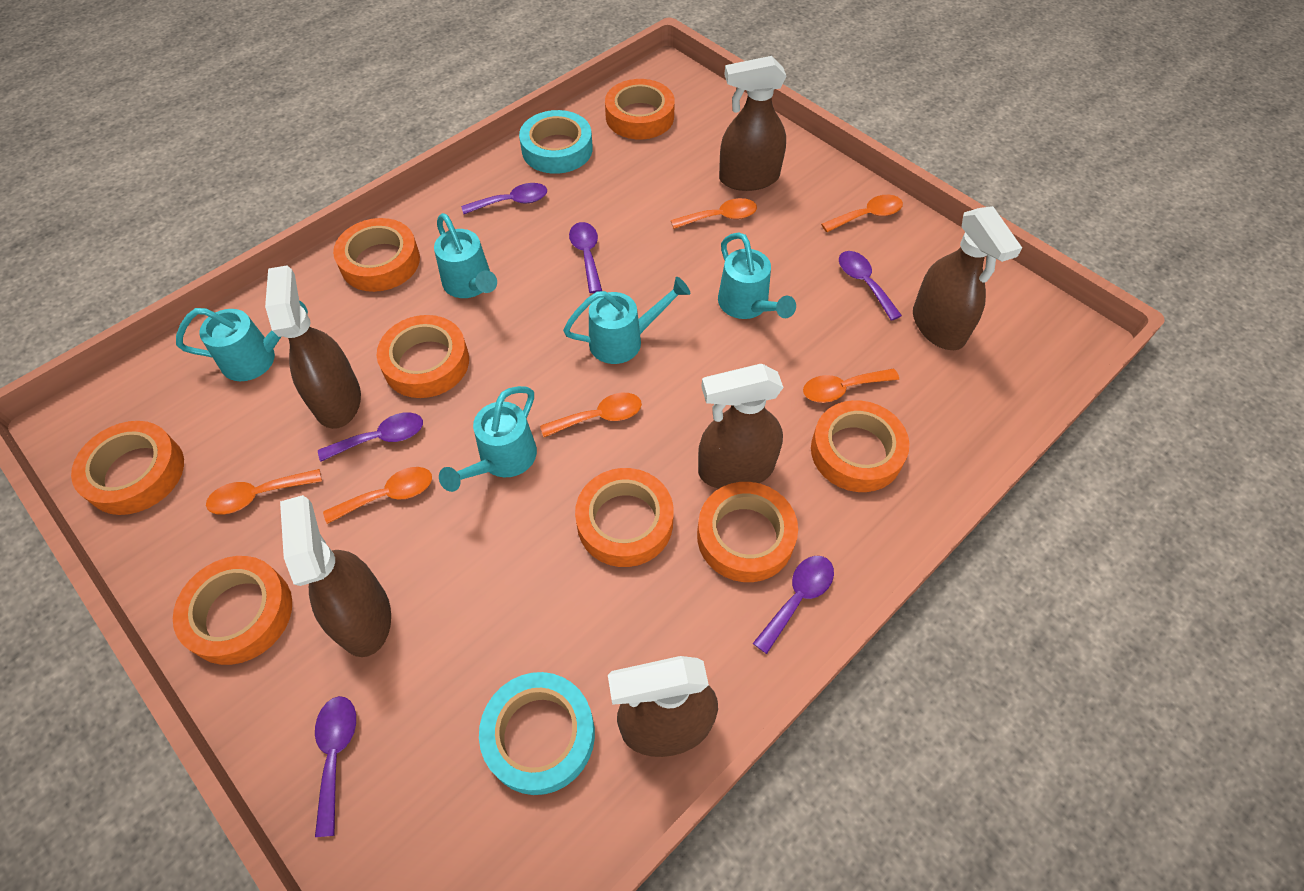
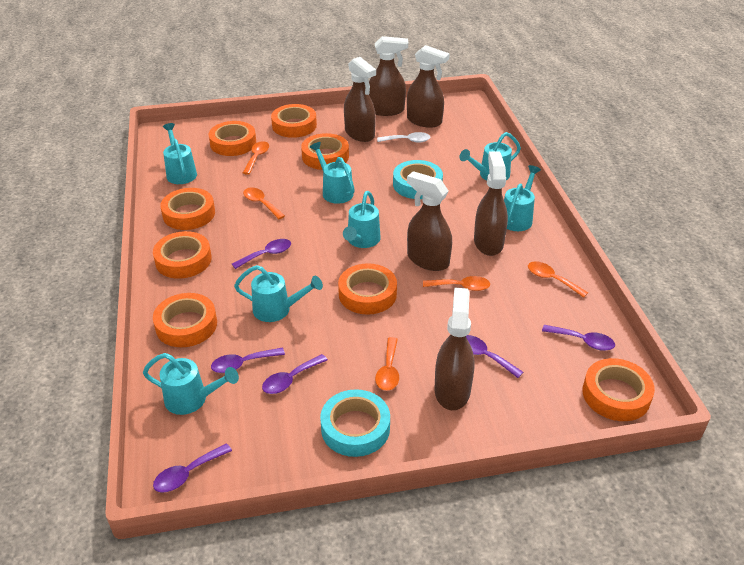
orange spoon: [206,469,322,514] [323,467,432,524] [540,393,642,437] [671,198,757,229] [803,369,899,403] [821,195,903,232] = 6 -> [243,141,269,175] [243,188,285,219] [375,337,399,391] [423,276,490,291] [528,261,588,298] = 5
turquoise watering can: [176,300,308,381] [434,213,497,298] [439,386,537,492] [563,277,690,364] [718,232,796,319] = 5 -> [143,353,239,415] [163,123,197,184] [234,265,323,322] [310,142,355,204] [343,191,381,248] [460,132,521,181] [504,165,541,231] = 7
white spoon: none = 0 -> [377,132,430,142] = 1

